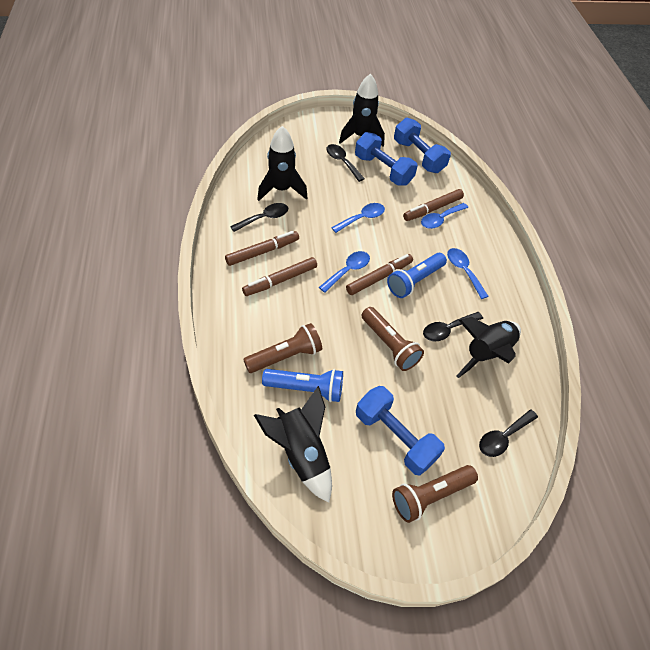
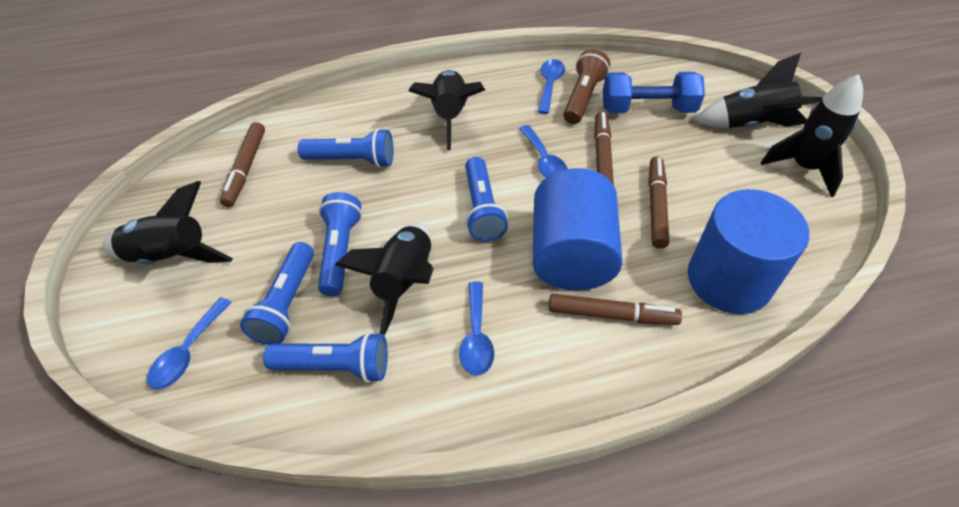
black rocket: [254,386,332,503] [257,126,308,201] [339,73,385,147] [457,317,521,378] = 4 -> [102,181,233,264] [335,223,434,335] [408,70,485,150] [695,53,823,128] [761,74,863,197] = 5
black spoon: [230,203,288,232] [326,144,365,182] [423,312,483,341] [479,409,538,457] = 4 -> none = 0
blue cylinder: none = 0 -> [533,168,623,290] [688,189,809,314] = 2
blue dumbbell: [355,132,418,186] [356,386,445,475] [394,118,451,173] = 3 -> [603,72,705,113] = 1
blue flashlight: [262,369,343,402] [387,253,447,298] = 2 -> [240,242,314,345] [263,332,388,383] [298,128,393,168] [318,192,362,296] [465,157,508,242] = 5
brown flashlight: [243,323,322,373] [361,307,424,371] [392,465,478,523] = 3 -> [563,49,610,124] = 1

